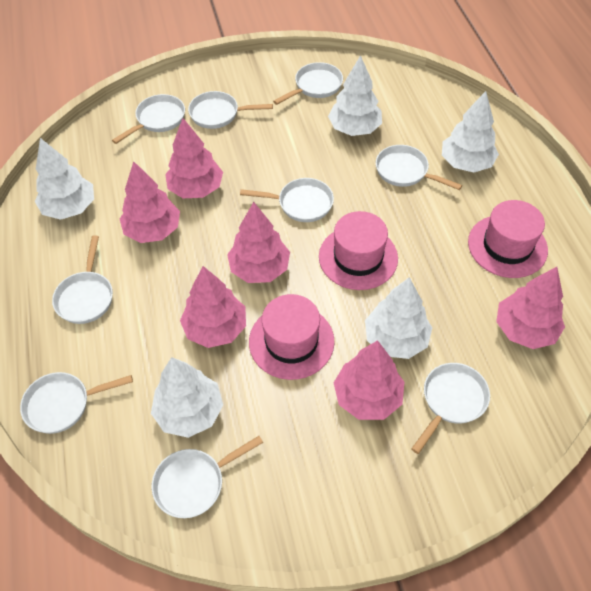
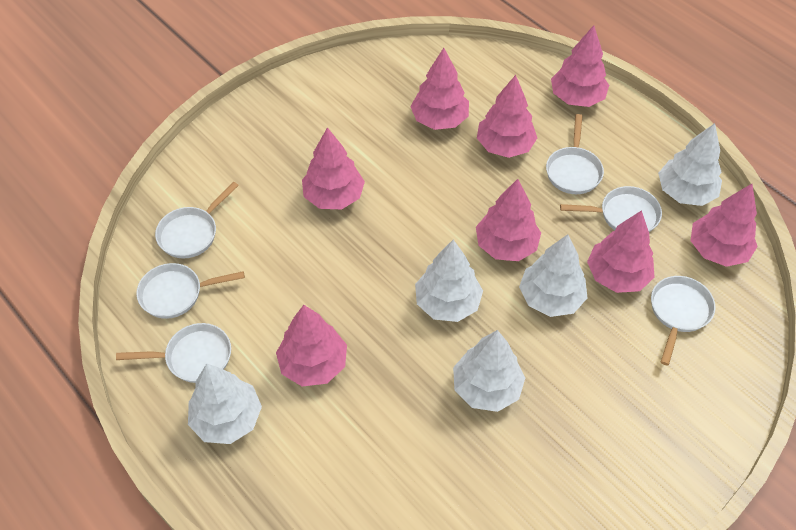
pink hat: [249,294,335,380] [319,211,398,290] [468,200,548,278] = 3 -> none = 0
pink tree: [120,161,180,243] [165,118,223,198] [180,266,246,348] [227,202,290,283] [334,340,405,420] [496,267,565,349] = 6 -> [276,305,347,386] [302,127,365,209] [410,48,469,130] [476,179,541,261] [477,75,537,158] [551,25,609,107] [587,210,654,293] [691,184,758,267] = 8
white pan: [20,372,133,434] [52,235,113,324] [112,94,185,144] [152,436,263,518] [188,91,273,129] [240,178,334,222] [273,62,343,105] [376,145,462,190] [411,363,490,454] = 9 -> [116,323,231,383] [136,263,245,319] [155,182,239,259] [546,114,604,194] [560,186,662,232] [651,276,716,366] = 6

